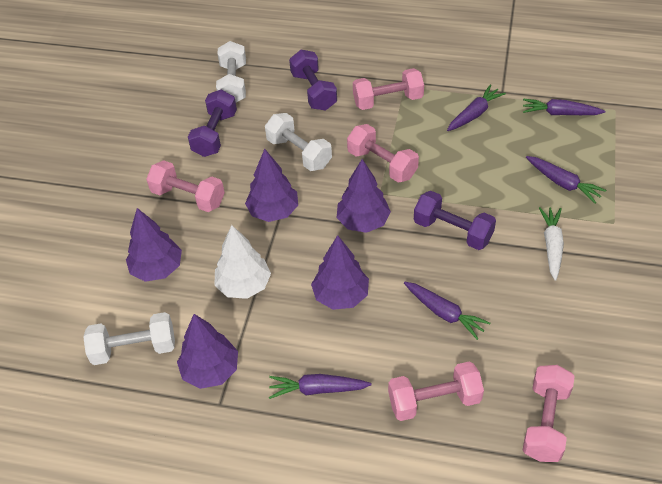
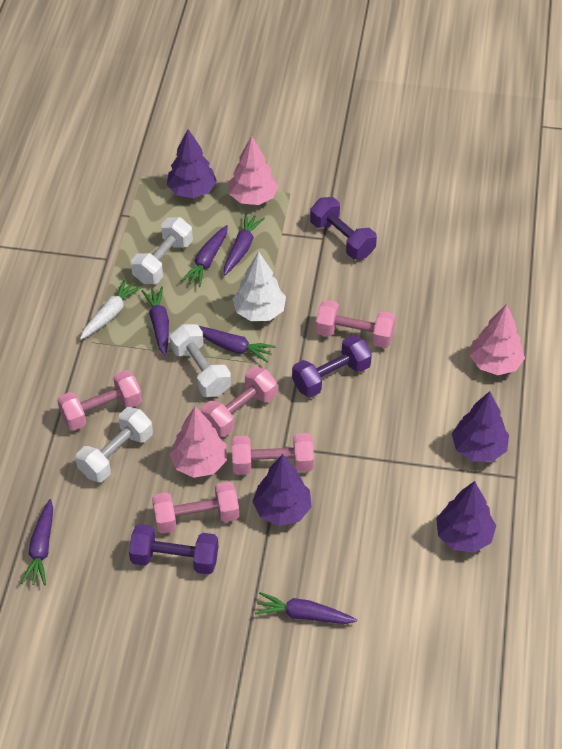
pink tree: none = 0 -> [169,406,227,478] [229,136,278,205] [470,304,525,375] = 3
purple carrot: [269,374,372,399] [404,282,490,340] [447,85,506,131] [523,98,606,115] [526,156,606,203] = 5 -> [21,499,53,585] [142,287,169,356] [181,225,228,287] [199,326,276,363] [224,213,265,275] [255,592,357,624] = 6
purple tree: [126,208,182,282] [177,314,238,389] [245,149,298,222] [311,235,369,310] [337,159,391,233] = 5 -> [167,129,217,198] [252,454,311,526] [436,481,496,553] [452,391,509,462] = 4

